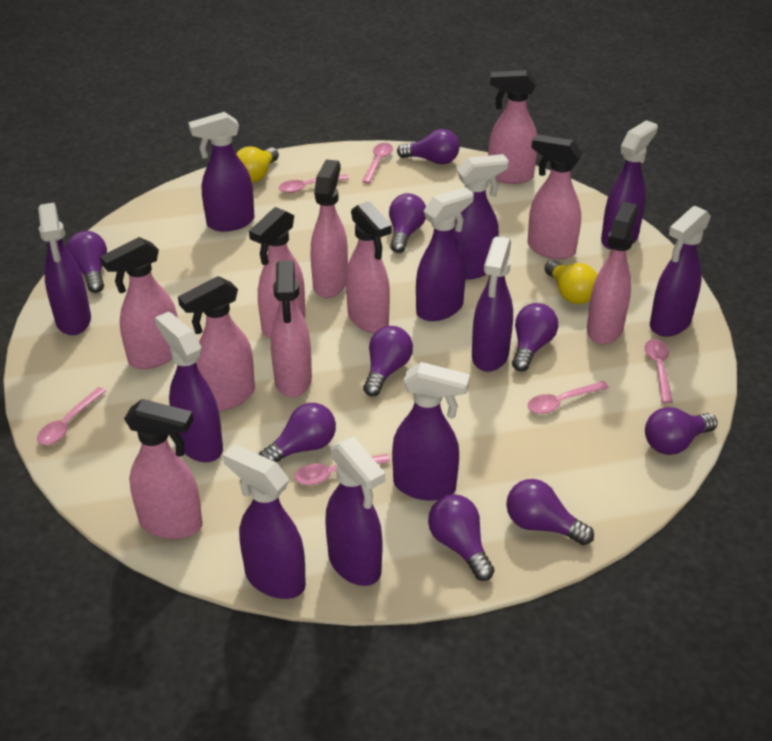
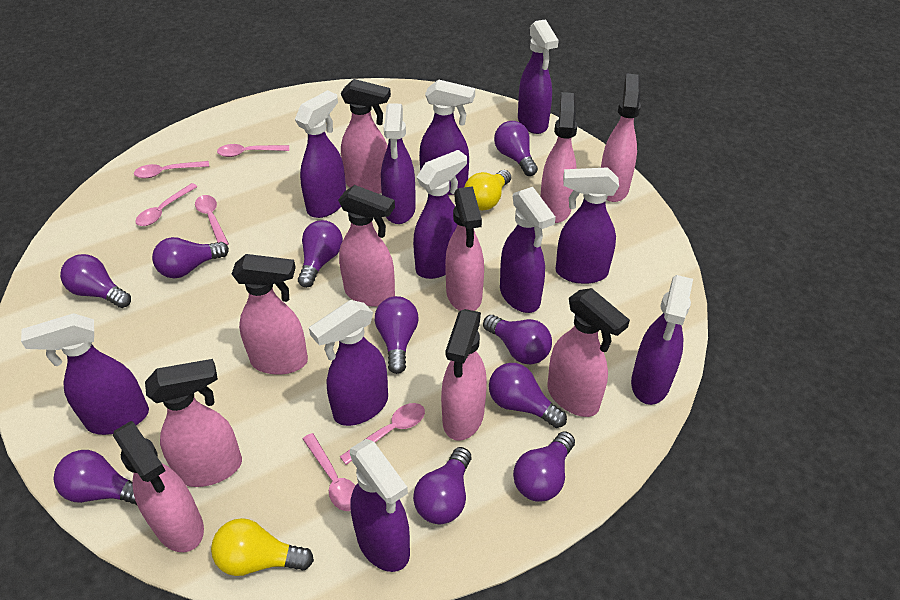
purple light bulb: [66,231,107,293] [259,403,336,462] [363,326,413,397] [389,193,426,253] [397,129,460,165] [428,494,494,581] [506,479,594,545] [512,303,558,371] [645,407,718,455] = 9 -> [53,450,138,506] [60,254,131,308] [152,237,229,278] [298,220,343,288] [375,296,419,374] [413,447,471,524] [483,315,552,364] [489,363,567,428] [494,121,538,176] [513,432,575,502] = 10

